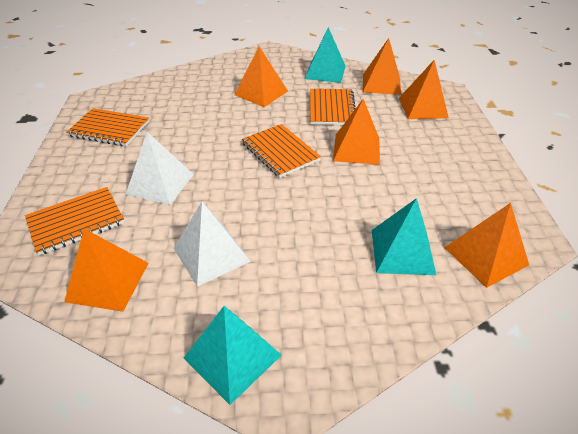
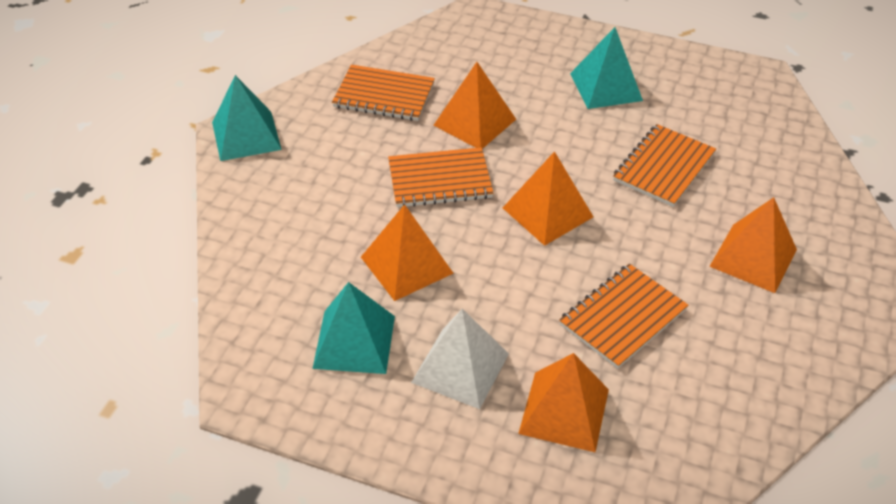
orange pyramid: [64,229,148,312] [234,46,288,107] [333,99,380,165] [363,38,401,95] [399,60,449,119] [444,203,529,288] = 6 -> [361,204,454,301] [433,62,516,149] [503,151,593,246] [518,353,609,452] [709,197,797,293] = 5
white pyramid: [126,132,194,205] [174,202,251,287] = 2 -> [411,309,509,409] = 1

